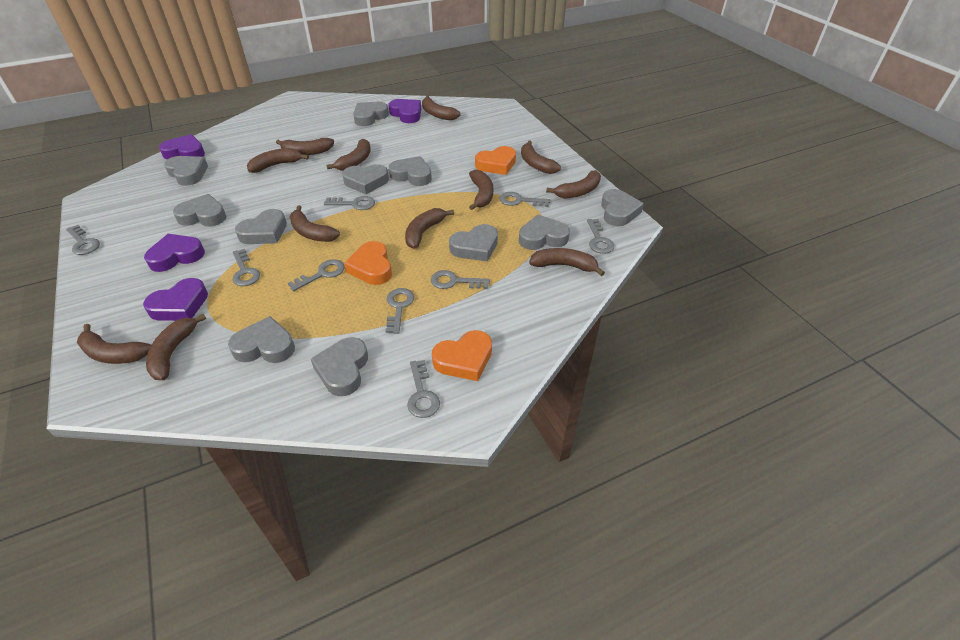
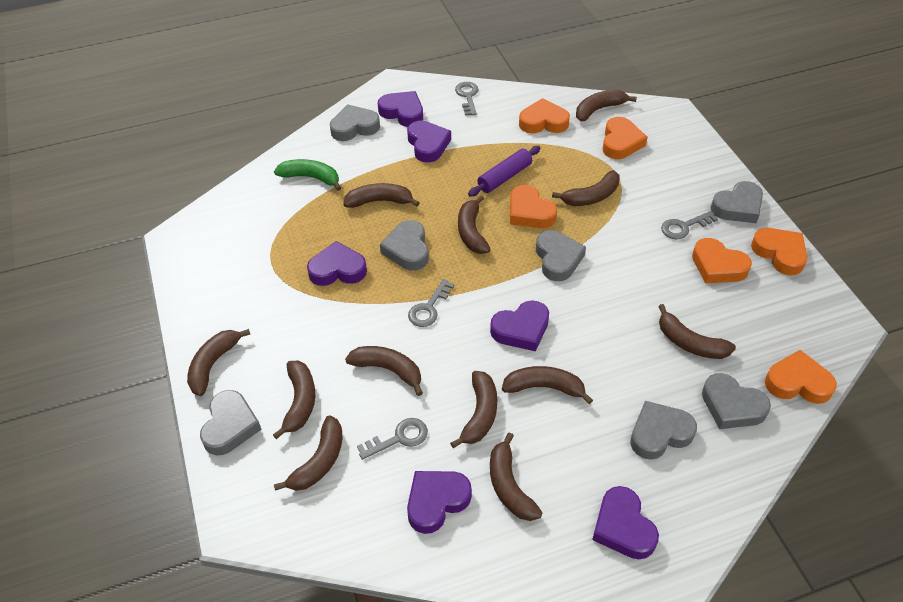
green banana: none = 0 -> [274,159,341,191] = 1
grey heart: [164,156,208,186] [173,194,227,227] [228,316,295,363] [235,209,287,244] [311,337,368,396] [342,164,389,194] [353,102,389,126] [389,156,432,186] [449,224,498,262] [519,215,570,250] [601,189,644,226] = 11 -> [200,390,262,455] [330,104,380,141] [380,220,429,271] [536,230,586,281] [630,401,697,460] [702,373,771,429] [711,181,763,223] = 7
grey key: [66,225,100,255] [233,249,260,286] [288,259,345,291] [324,196,375,210] [386,288,414,334] [407,360,440,418] [431,270,490,289] [500,192,550,207] [587,219,614,254] = 9 -> [357,418,428,460] [408,279,455,327] [455,82,479,116] [661,211,718,239] = 4
orange heart: [344,241,392,285] [432,330,492,381] [475,146,516,175] = 3 -> [510,185,557,228] [519,98,570,134] [603,117,648,159] [692,238,752,284] [751,228,807,275] [765,350,837,404] = 6
purple heart: [143,278,208,321] [144,234,205,272] [159,134,205,159] [389,99,421,123] = 4 -> [307,241,367,286] [378,91,423,127] [407,120,451,162] [407,471,472,534] [490,301,549,351] [592,486,659,559] = 6
purple rolling pin: none = 0 -> [468,146,540,196] = 1

